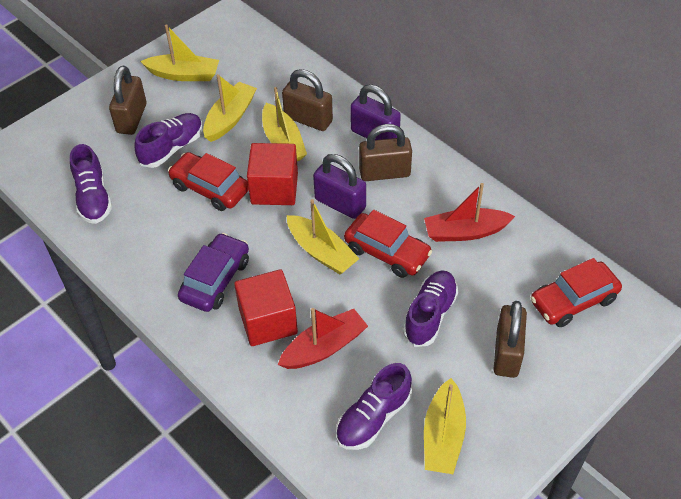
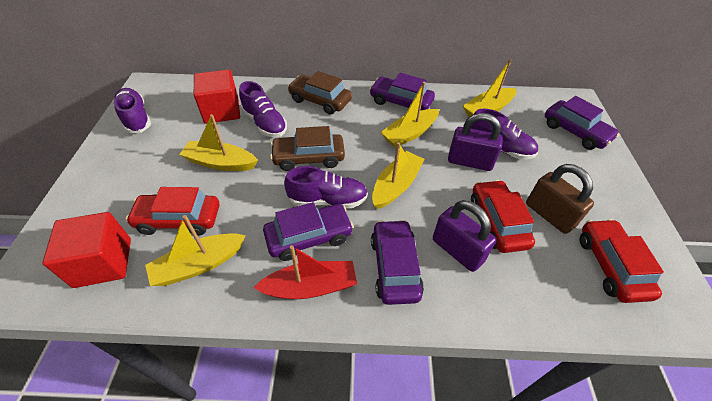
brown car: none = 0 -> [270,126,345,171] [287,71,352,115] = 2
brown padlock: [109,66,146,135] [282,69,333,131] [359,124,412,181] [493,301,527,378] = 4 -> [526,164,594,234] = 1
purple car: [178,233,249,312] = 1 -> [263,202,354,261] [369,72,435,111] [371,220,424,305] [545,96,620,150] = 4
red boat: [278,308,368,369] [424,183,515,242] = 2 -> [253,245,357,299] = 1

